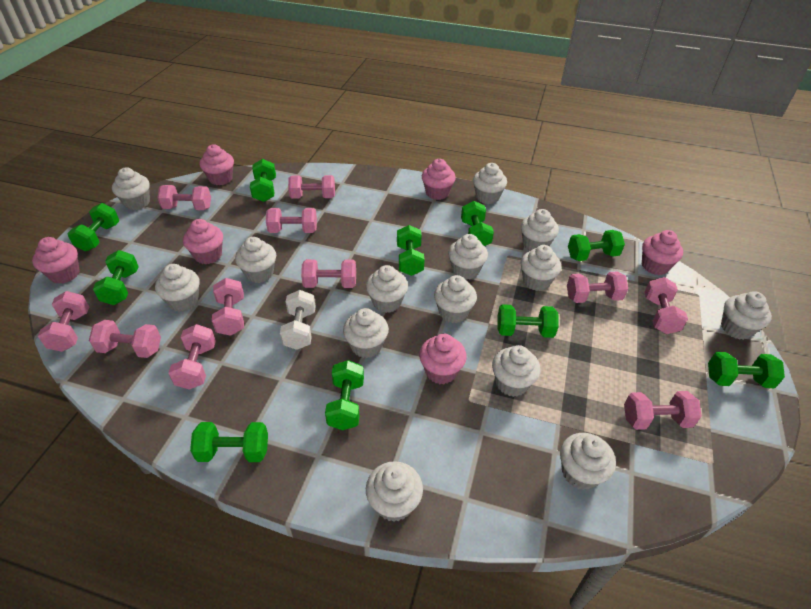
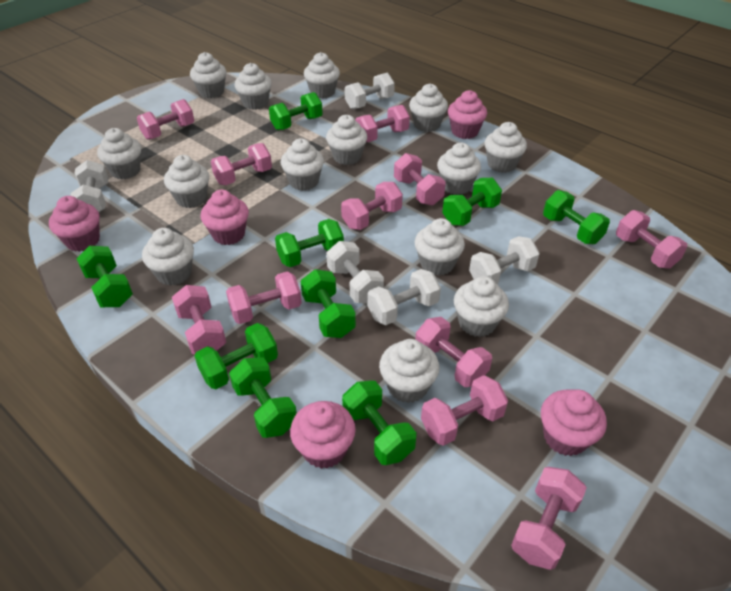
green dumbbell: [67,203,119,251] [93,250,139,305] [190,422,268,462] [250,159,276,202] [325,360,364,430] [397,225,425,276] [461,201,494,246] [497,304,559,338] [568,230,625,261] [708,352,785,388] = 10 -> [76,246,133,307] [195,323,278,389] [229,357,297,438] [269,92,323,130] [275,219,344,267] [301,269,356,338] [342,380,416,465] [442,178,502,226] [543,190,610,244] = 9
pink cupcake: [32,237,80,284] [183,219,223,264] [199,145,234,185] [419,333,467,384] [422,159,456,200] [642,230,683,275] = 6 -> [49,196,100,252] [200,190,249,245] [290,401,356,469] [448,90,487,139] [541,389,607,456] = 5
white dumbbell: [280,290,316,350] = 1 -> [70,160,109,212] [326,241,384,303] [344,73,395,109] [367,269,441,325] [469,236,540,285] = 5

